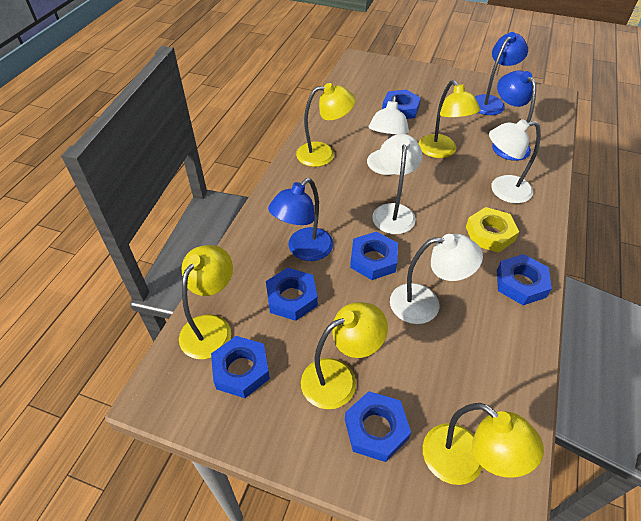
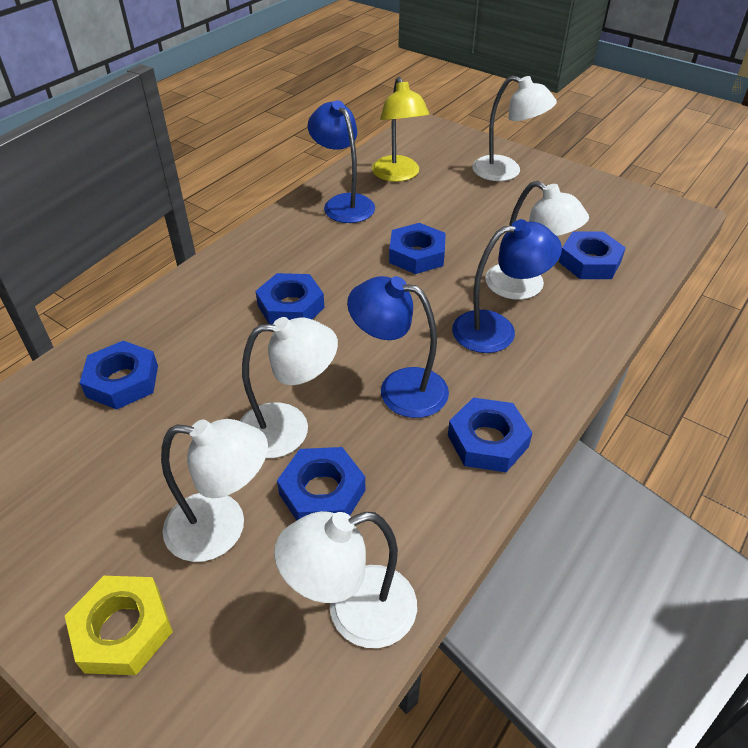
white lamp: [367,96,409,175] [372,134,422,234] [390,234,483,324] [489,119,541,203] = 4 -> [161,419,268,562] [240,317,338,458] [274,511,417,648] [472,76,557,181] [485,181,589,300] = 5
yellow lamp: [179,245,233,359] [296,83,356,167] [301,302,388,409] [419,80,481,158] [423,403,544,485] = 5 -> [372,77,429,182] = 1

